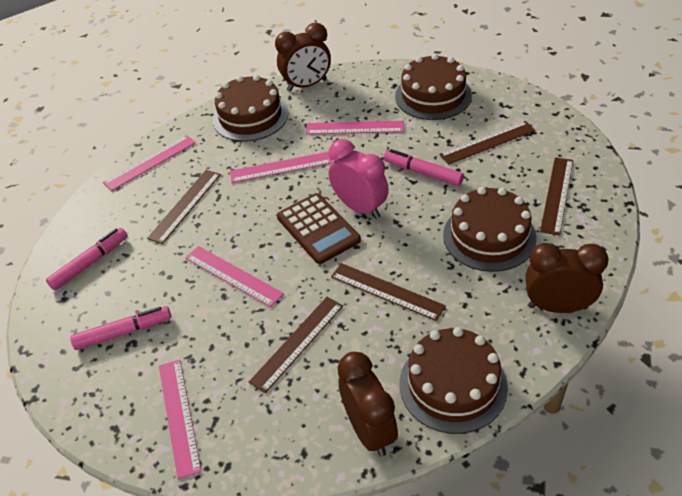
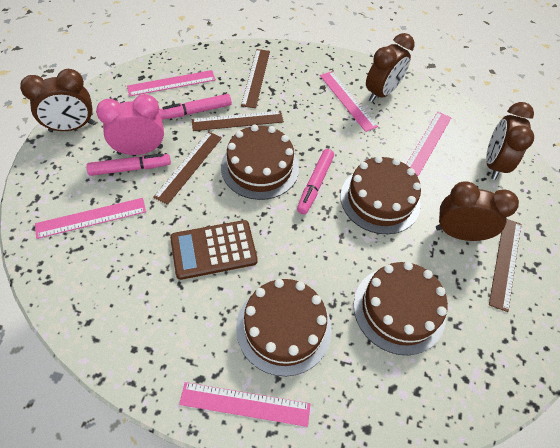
brown clock: [275,23,331,91] [338,352,398,457] [526,243,608,313] = 3 -> [20,69,94,132] [366,33,414,102] [436,181,519,241] [486,102,534,180] = 4
brown ruler: [147,170,221,244] [249,297,343,393] [331,263,446,321] [439,121,535,165] [540,157,573,236] = 5 -> [153,131,222,205] [191,111,284,131] [241,49,270,108] [489,219,521,312] = 4

